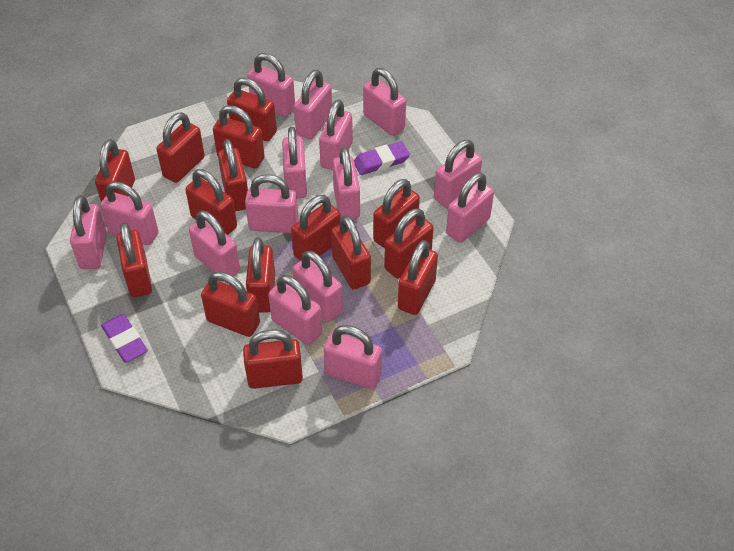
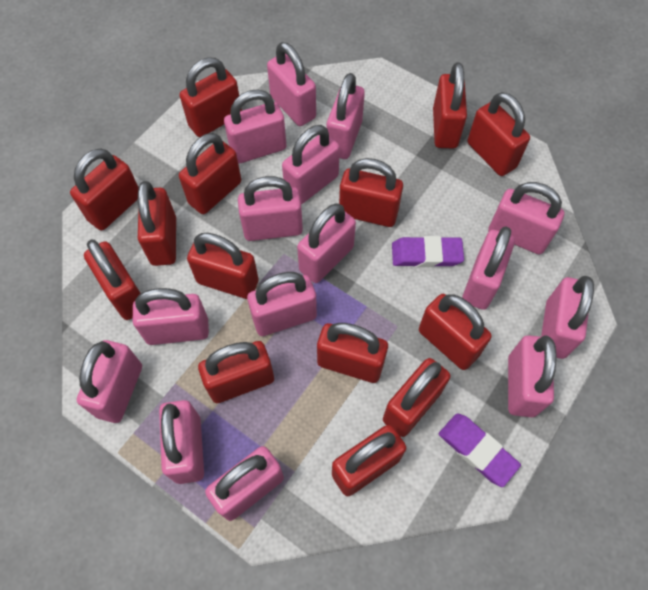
red padlock: [95,139,135,202] [116,222,152,297] [156,112,205,183] [185,169,237,235] [201,272,260,337] [213,105,265,169] [218,139,248,211] [227,78,277,141] [243,330,303,389] [246,237,275,312] [291,195,341,261] [331,215,371,290] [373,179,420,248] [384,208,434,279] [398,240,438,315] = 15 -> [70,148,139,230] [84,240,140,320] [138,181,176,266] [179,133,241,214] [180,57,242,137] [187,233,259,299] [198,341,274,403] [317,323,388,383] [332,425,406,496] [339,158,403,227] [383,358,450,437] [419,294,492,370] [433,62,467,148] [468,92,530,176] = 14

